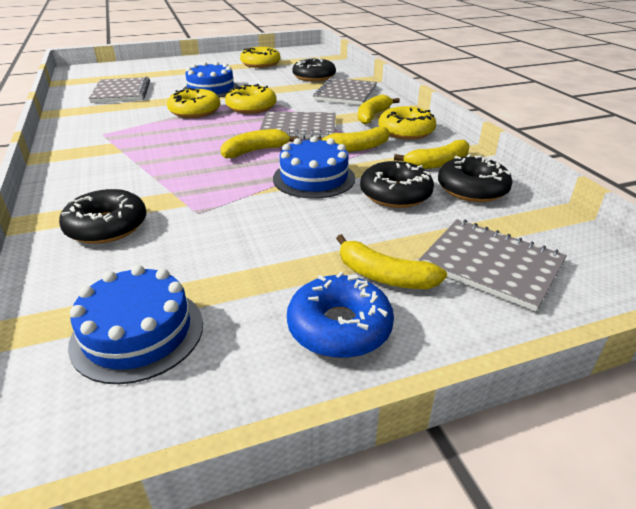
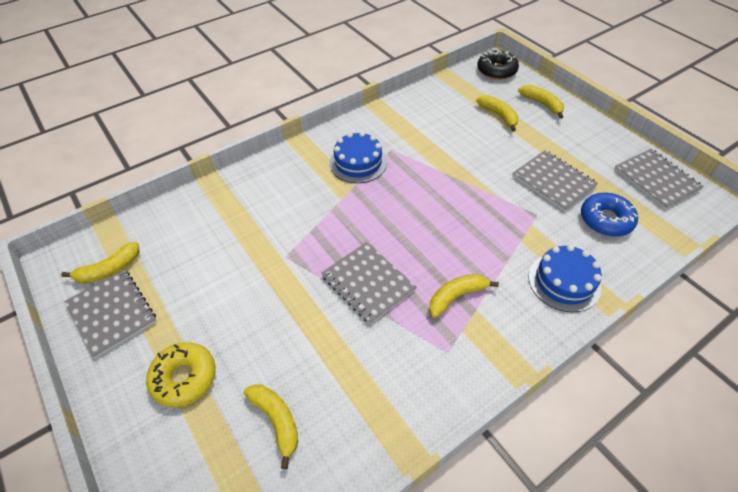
black donut: [59,189,146,244] [292,57,336,82] [360,161,434,208] [438,154,513,202] = 4 -> [477,50,519,80] = 1
blue cake: [68,265,203,384] [183,61,239,98] [273,136,355,199] = 3 -> [329,131,387,183] [528,244,602,312] = 2
yellow donut: [167,88,220,118] [225,84,277,114] [240,47,281,68] [378,106,436,140] = 4 -> [146,342,216,407] = 1

